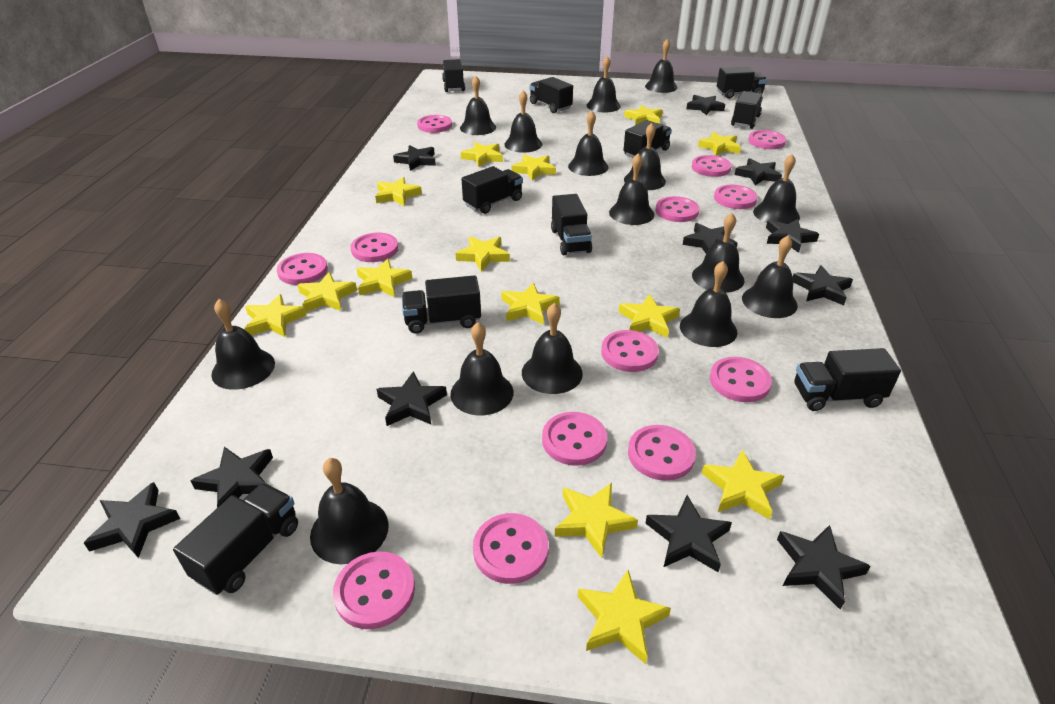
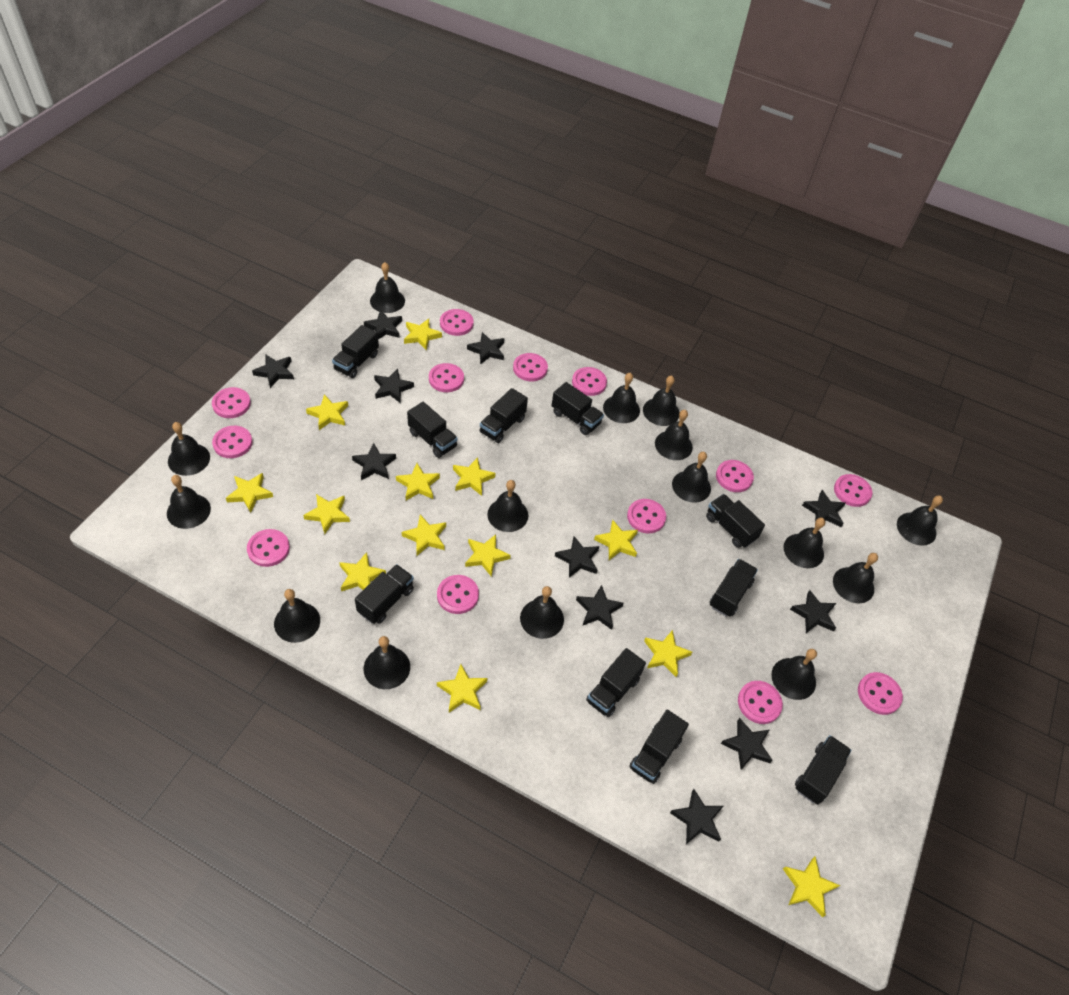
yellow star: [244,294,307,337] [298,272,357,312] [356,259,413,297] [375,177,422,206] [455,236,510,272] [460,142,503,167] [502,282,560,325] [512,155,556,181] [555,483,638,558] [578,570,671,664] [619,294,680,338] [624,105,663,125] [698,132,741,156] [702,450,784,520] = 14 -> [226,473,273,513] [303,494,350,534] [306,394,348,430] [339,552,386,591] [396,463,440,500] [402,514,446,556] [404,319,442,350] [437,664,487,712] [453,457,495,496] [465,534,511,577] [594,520,638,560] [644,630,692,677] [783,856,840,917] = 13

